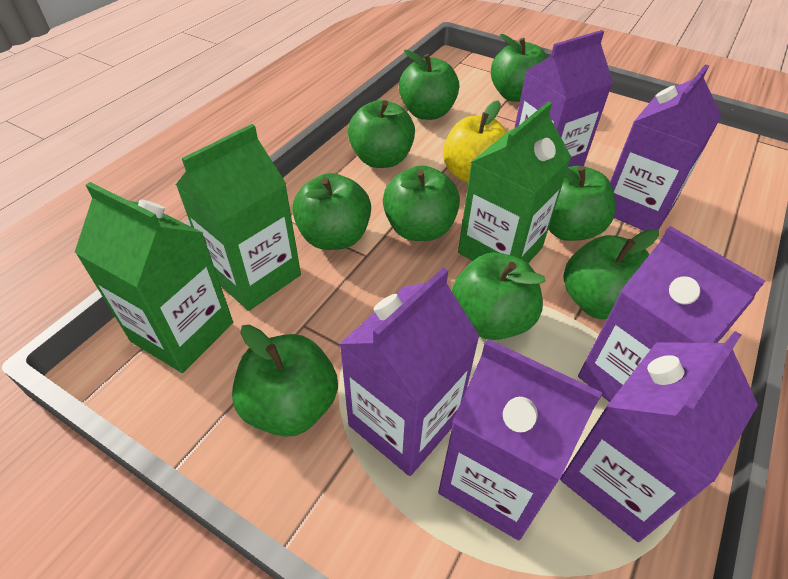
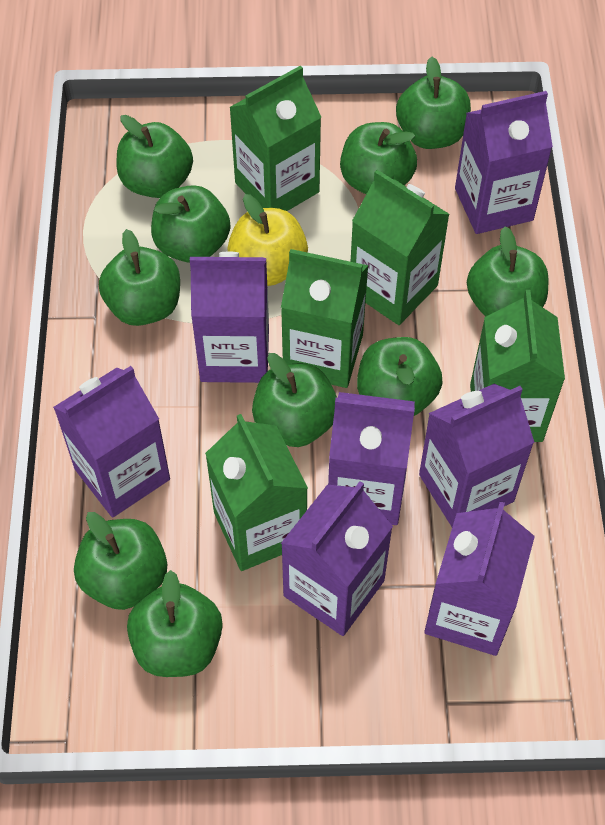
green apple: [232,325,338,437] [292,173,371,250] [348,100,415,168] [383,165,460,241] [399,50,459,120] [452,252,546,340] [491,34,547,102] [548,166,615,241] [564,229,659,319] = 9 -> [74,512,167,610] [99,229,180,326] [117,115,193,198] [127,570,223,677] [151,185,230,263] [252,353,337,447] [340,122,417,194] [357,337,443,416] [396,56,471,149] [467,227,548,317] = 10
green carton: [74,182,233,373] [176,124,301,311] [458,101,572,263] = 3 -> [205,414,308,571] [229,65,321,211] [281,249,369,388] [351,170,450,325] [470,290,565,442] = 5
purple carton: [339,267,480,476] [438,339,602,540] [514,30,613,167] [560,331,758,542] [578,226,766,402] [610,65,721,231] = 6 -> [53,366,170,517] [190,252,269,383] [281,481,393,636] [328,392,415,525] [419,384,535,527] [424,501,535,656] [455,91,553,234] = 7

